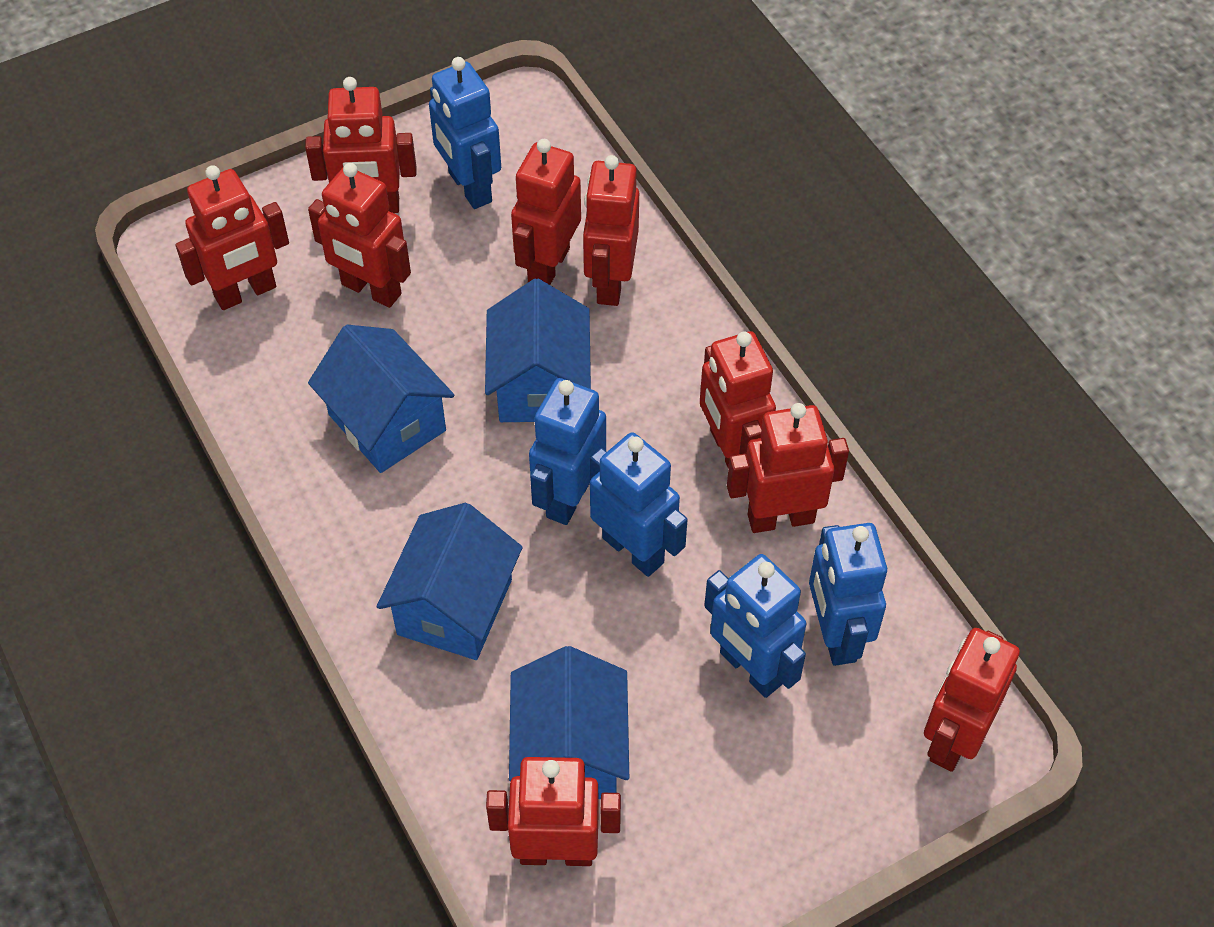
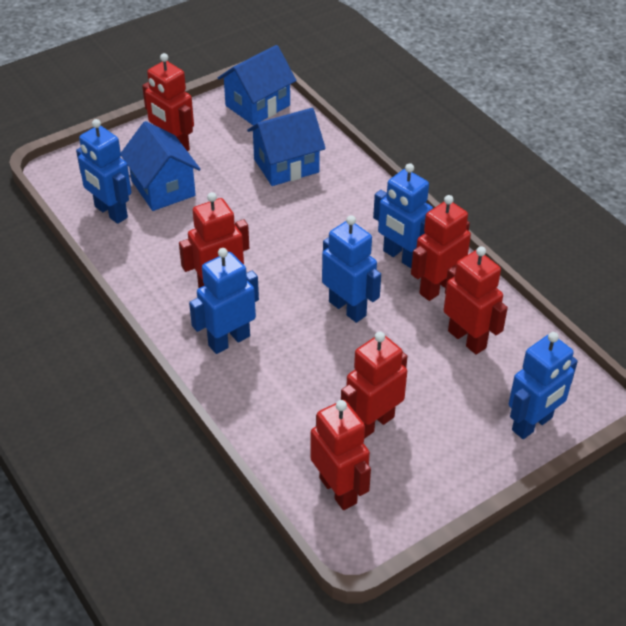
blue house: [308,325,454,473] [377,503,523,660] [485,279,591,422] [509,646,629,799] = 4 -> [121,121,201,211] [218,45,296,125] [247,108,326,186] = 3
red robot: [176,165,289,310] [305,77,416,213] [308,163,411,308] [486,757,621,866] [511,139,581,285] [583,155,639,306] [700,331,776,469] [727,403,849,533] [924,628,1020,772] = 9 -> [142,53,194,151] [179,192,249,288] [310,400,371,510] [341,332,408,439] [411,195,471,301] [444,246,508,354] = 6

